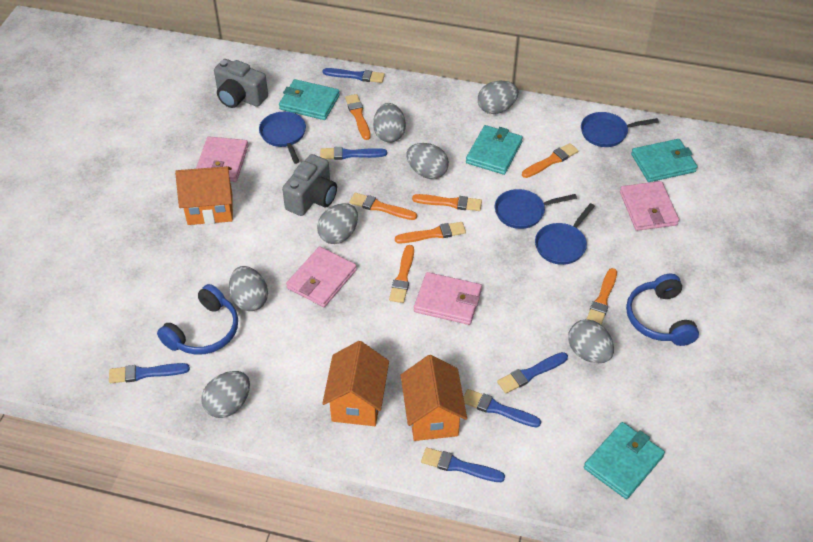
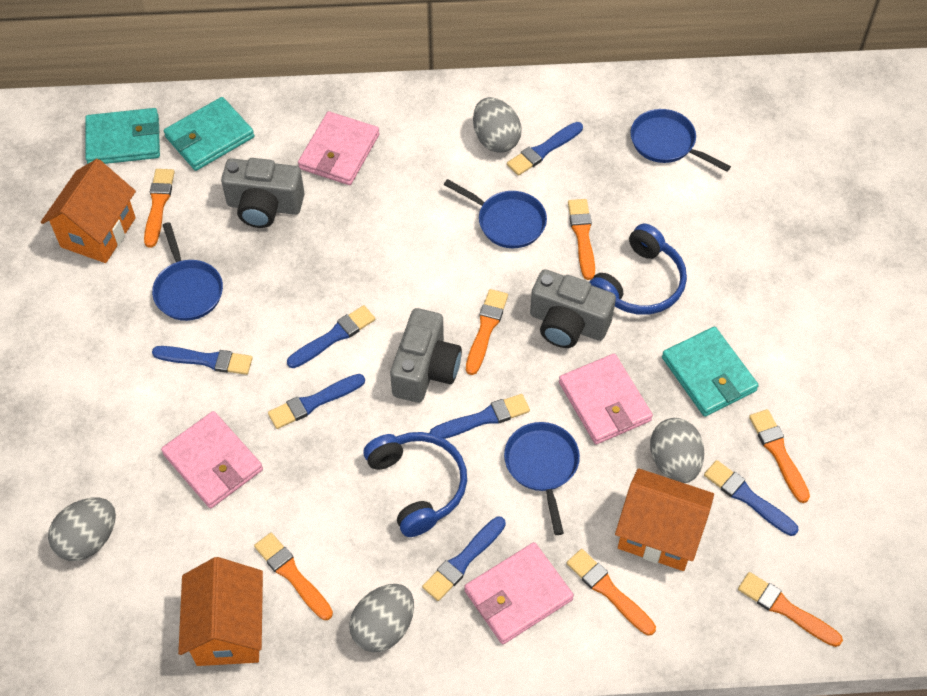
blue brush: [109,363,190,383] [320,147,387,160] [323,68,385,83] [421,447,505,482] [463,389,541,428] [497,352,568,393] = 6 -> [152,346,253,375] [268,374,365,429] [287,305,375,368] [422,517,506,601] [430,394,530,439] [507,122,583,176] [704,460,799,536] = 7
grey camera: [214,59,268,108] [282,154,337,216] = 2 -> [221,158,304,228] [390,308,462,403] [530,269,616,348] = 3
grey egg: [201,371,250,418] [229,266,268,311] [317,203,358,244] [373,103,406,143] [407,143,449,179] [478,81,518,114] [568,319,614,363] = 7 -> [48,498,116,561] [349,584,414,652] [473,97,522,153] [650,418,704,483] = 4
turquoise wallet: [279,79,340,120] [466,125,523,175] [584,422,665,499] [631,139,698,182] = 4 -> [85,108,160,164] [164,97,255,171] [662,327,759,416] = 3

